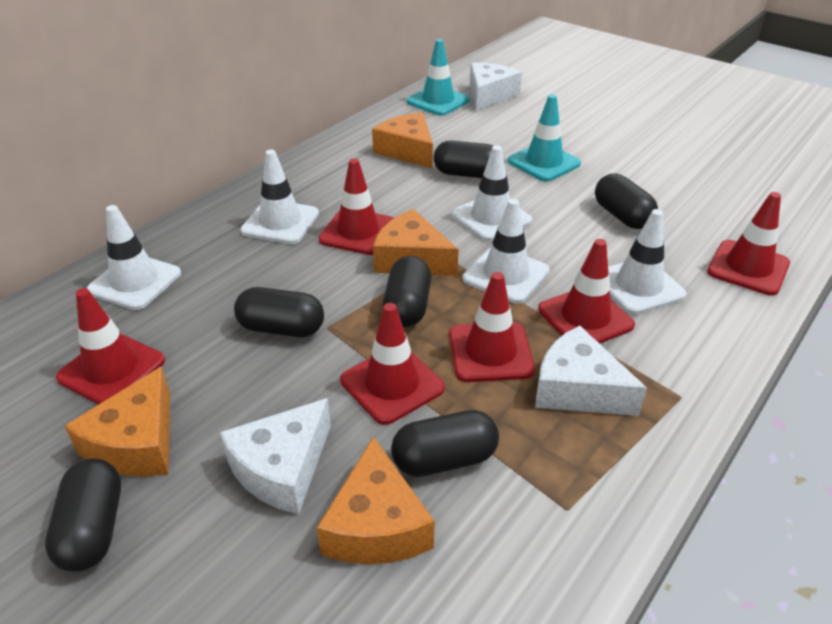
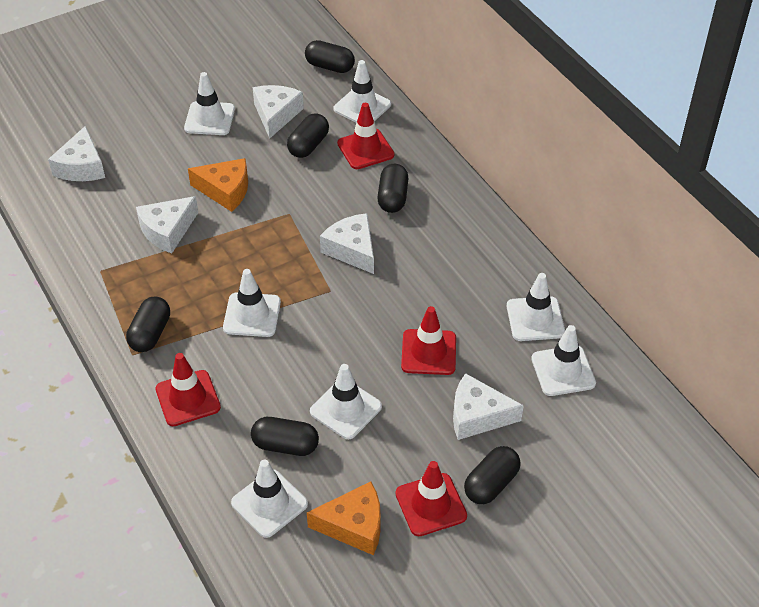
orange cheese: [65,367,170,477] [317,436,435,564] [372,113,433,169] [373,209,459,276] = 4 -> [188,158,248,212] [307,482,381,555] = 2
red traffic cone: [56,288,165,405] [318,158,394,255] [340,303,445,425] [449,272,535,382] [538,239,635,344] [707,192,790,296] = 6 -> [155,353,221,426] [337,103,394,169] [395,461,467,536] [401,306,456,375] = 4
turquoise traffic cone: [407,39,470,116] [508,95,581,182] = 2 -> none = 0
white cheese: [220,398,331,514] [470,63,522,110] [535,326,647,416] = 3 -> [48,126,105,181] [136,196,198,253] [253,85,304,139] [320,213,374,274] [453,373,524,440] = 5
white traffic cone: [87,205,181,310] [241,150,319,244] [451,145,532,241] [463,199,550,304] [608,209,686,314] = 5 -> [184,72,235,135] [223,269,281,337] [231,460,308,538] [310,364,382,439] [334,60,391,123] [507,273,565,341] [531,325,596,396] = 7

